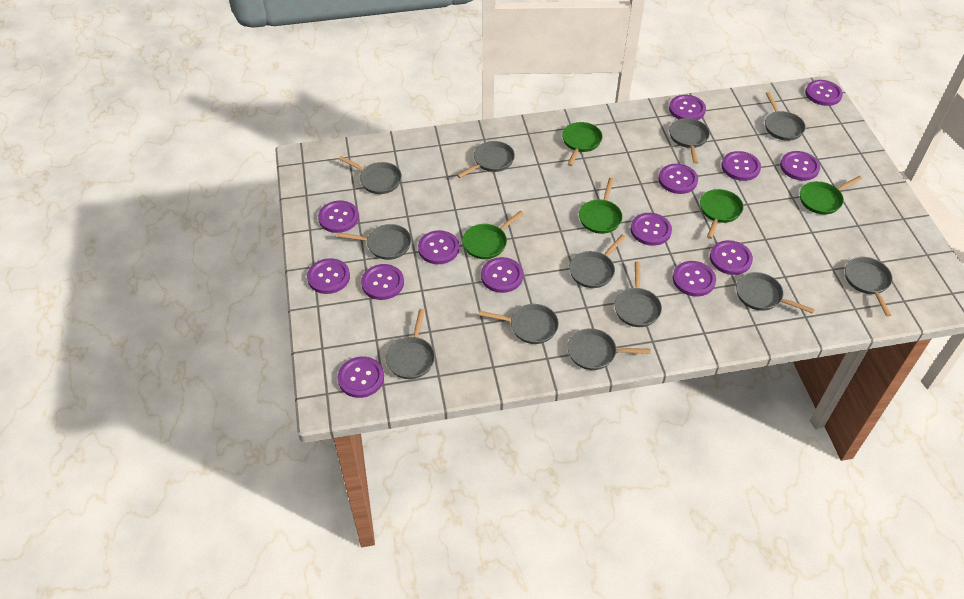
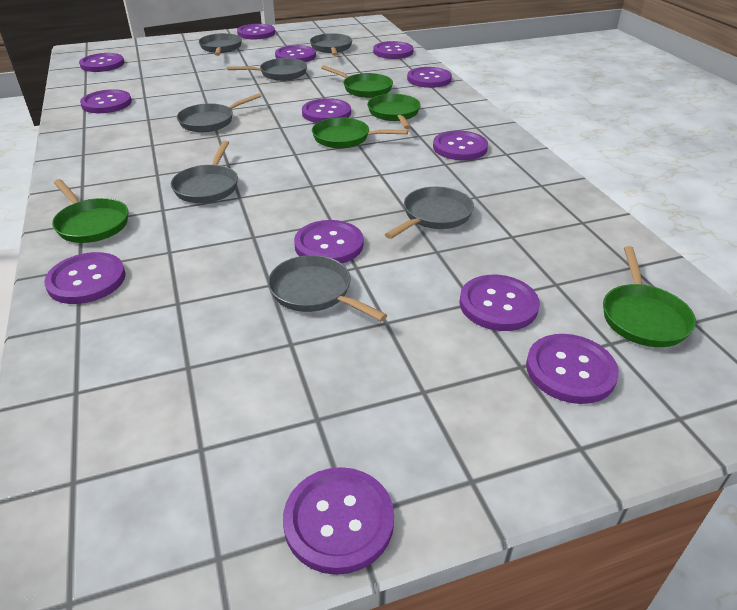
grey pan: [336,224,411,260] [339,156,402,194] [386,309,435,379] [457,141,515,178] [479,304,559,344] [567,328,651,370] [569,235,626,288] [614,261,662,327] [669,118,710,164] [736,272,815,314] [765,92,806,141] [845,257,893,317] = 12 -> [171,141,238,203] [177,93,261,132] [199,33,242,56] [227,58,307,81] [268,255,387,321] [310,33,352,56] [385,187,474,239] = 7
purple button: [307,258,350,294] [318,200,359,233] [337,356,384,398] [361,264,404,300] [418,230,459,264] [481,257,523,293] [630,213,672,246] [659,164,698,194] [669,95,706,120] [673,261,716,297] [710,240,753,275] [721,151,761,181] [780,151,820,181] [805,80,843,106] = 14 -> [44,252,126,304] [79,53,124,72] [80,89,132,113] [237,24,275,39] [275,45,316,62] [283,467,394,575] [294,220,363,263] [302,98,351,123] [373,41,413,59] [407,67,452,88] [433,130,488,160] [459,275,539,331] [526,334,619,404] = 13

